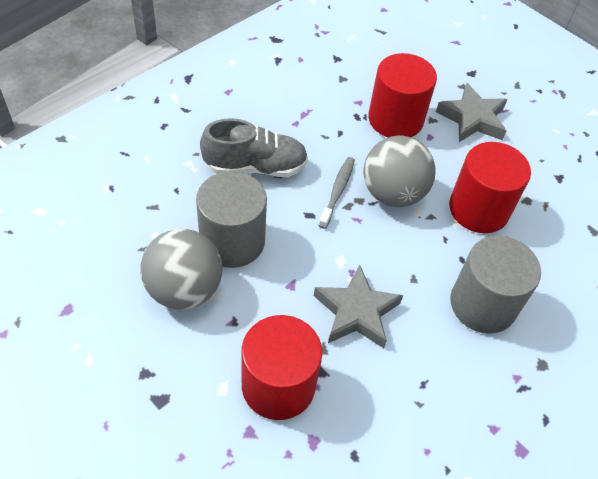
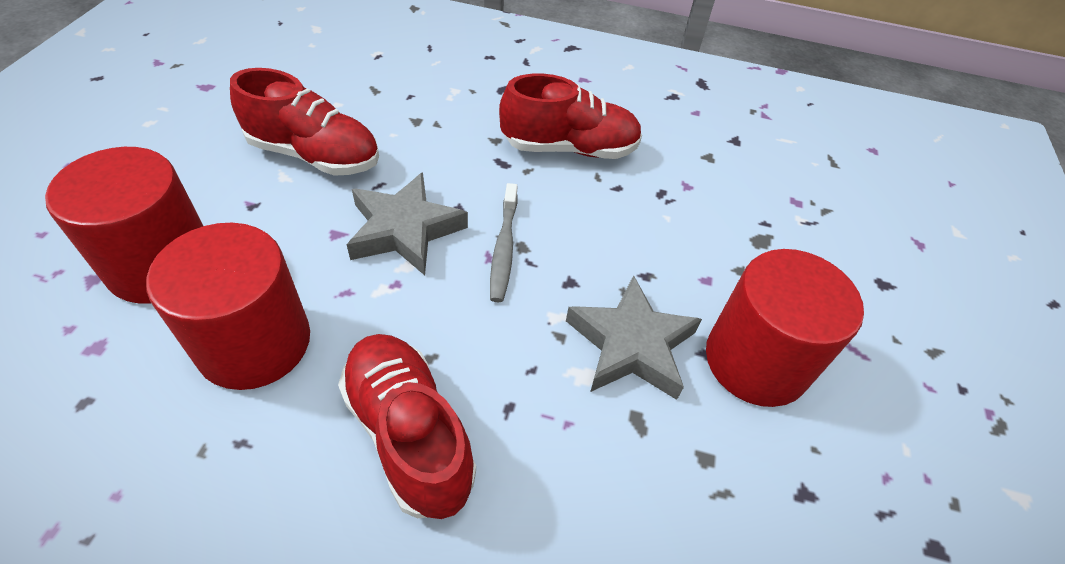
grey ball: [141,229,222,310] [363,136,436,207] = 2 -> none = 0
grey cylinder: [196,171,267,268] [450,236,541,334] = 2 -> none = 0
grey shoe: [200,118,308,177] = 1 -> none = 0
red shoe: none = 0 -> [230,68,379,176] [338,334,476,519] [499,74,642,159] = 3

